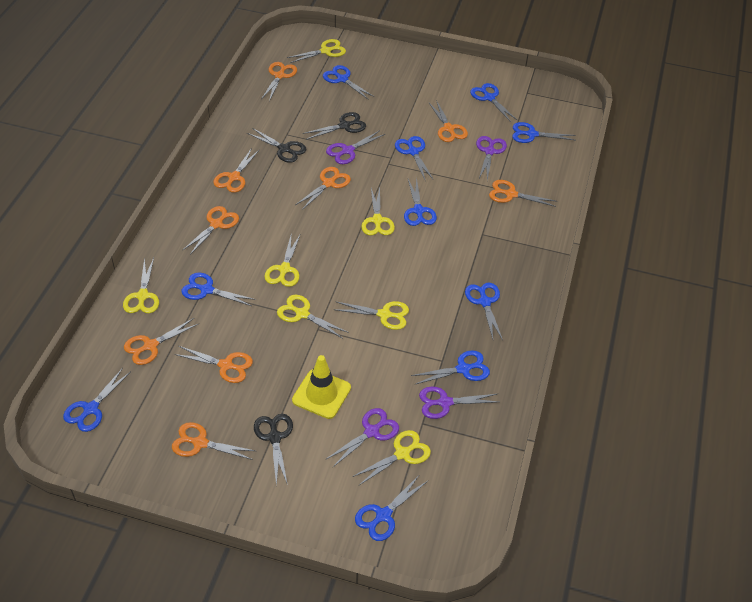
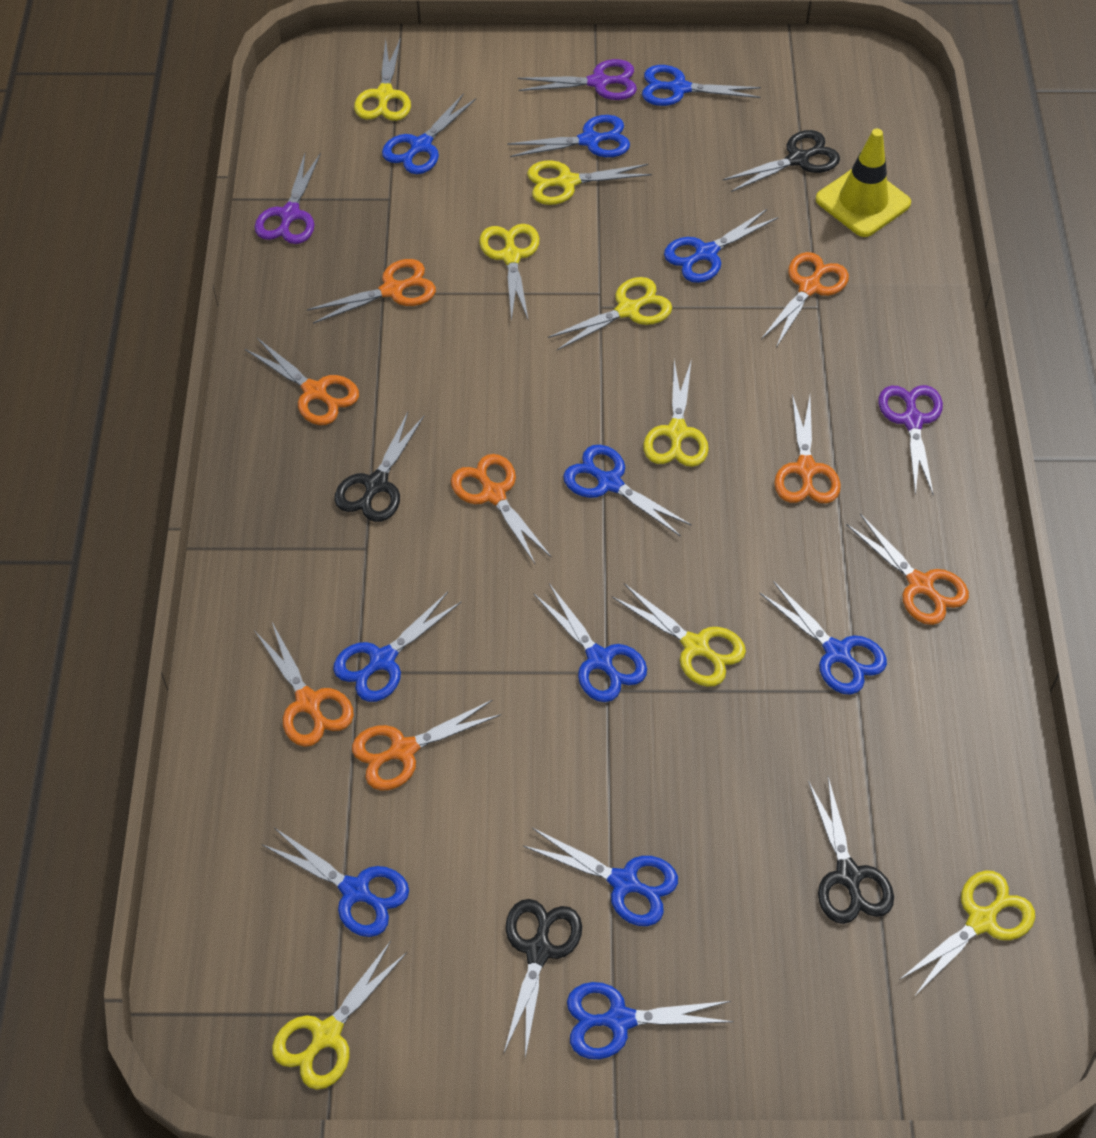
black scissors: [247,128,307,163] [254,414,293,486] [303,112,366,140] = 3 -> [334,412,424,522] [504,899,582,1058] [722,130,840,192] [808,777,894,924] = 4
blue scissors: [63,368,130,432] [181,273,256,306] [323,65,375,100] [355,474,428,541] [395,136,434,180] [404,177,437,226] [411,350,490,385] [465,283,503,340] [470,83,517,122] [512,122,576,143] = 10 -> [263,828,409,937] [333,592,461,702] [382,93,476,174] [507,115,630,157] [523,828,678,926] [534,583,647,702] [563,445,692,537] [567,982,734,1059] [642,65,761,106] [664,209,778,283] [760,581,887,695] = 11
orange scissors: [124,318,198,365] [172,422,255,460] [174,346,253,383] [182,206,239,255] [213,148,260,193] [261,62,297,101] [295,167,351,210] [429,100,468,142] [489,180,556,207] = 9 -> [245,338,359,425] [254,622,354,747] [307,259,436,324] [352,700,501,790] [451,454,551,564] [761,252,849,347] [774,394,841,503] [846,513,969,625] = 8
purple scissors: [326,130,385,164] [326,408,399,467] [419,386,499,419] [476,136,507,181] = 4 -> [255,153,321,244] [518,59,637,100] [879,385,943,496] = 3
yellow scissors: [123,258,159,313] [264,233,301,287] [277,295,347,339] [287,39,346,63] [333,301,409,330] [352,430,431,485] [361,188,395,236] = 7 -> [272,941,407,1090] [354,38,411,121] [480,224,540,321] [527,161,652,205] [548,277,672,350] [612,583,746,687] [643,359,709,467] [899,870,1035,997] = 8

